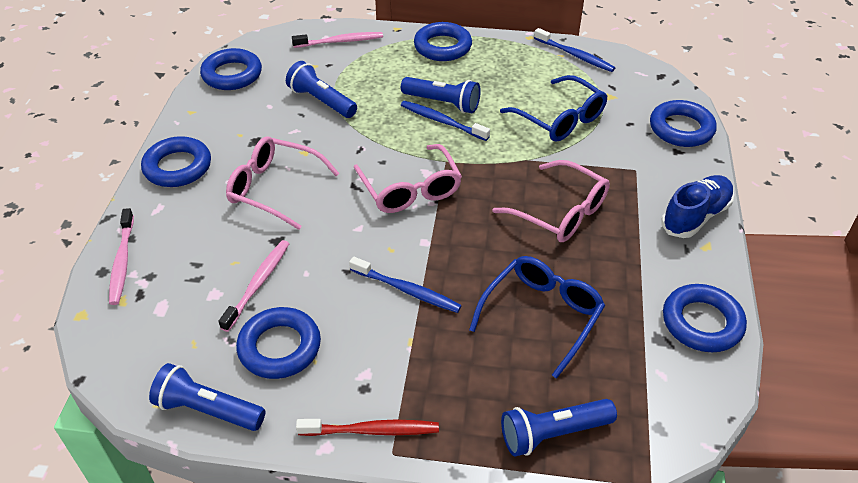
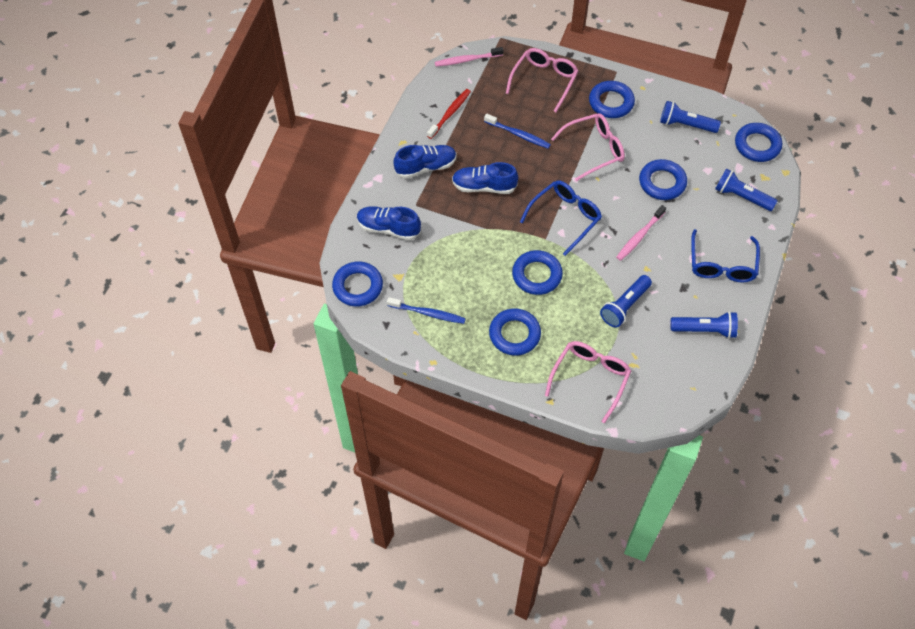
blue shoe: [661,175,734,238] = 1 -> [357,206,421,240] [393,145,457,178] [452,162,518,194] = 3
blue toothbrush: [349,257,462,313] [401,101,490,141] [534,28,615,72] = 3 -> [387,297,466,324] [484,114,551,149] = 2
pink toothbrush: [109,208,134,305] [218,240,289,332] [292,32,383,48] = 3 -> [435,47,503,67] [616,205,666,261] = 2

